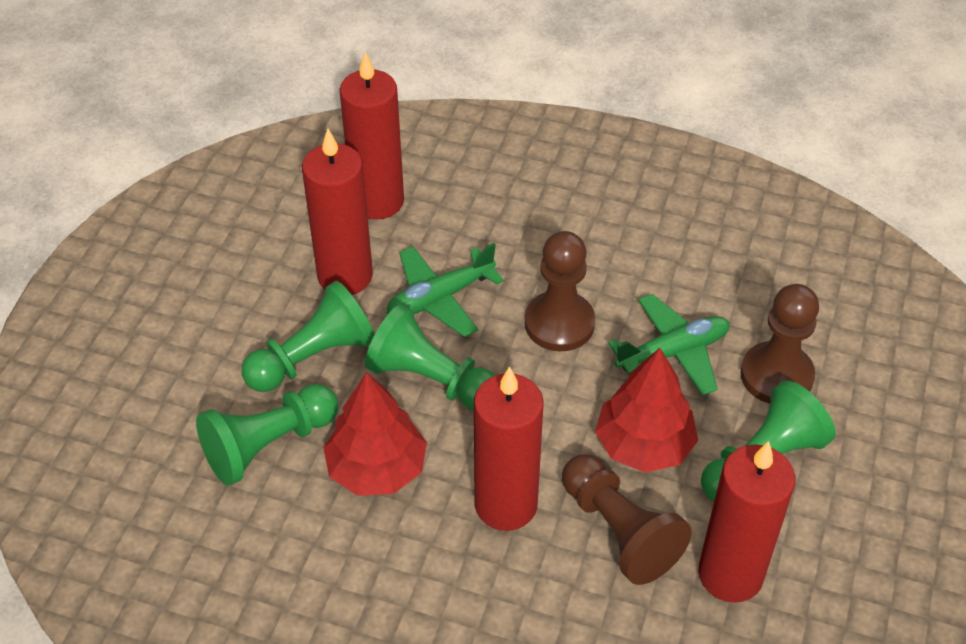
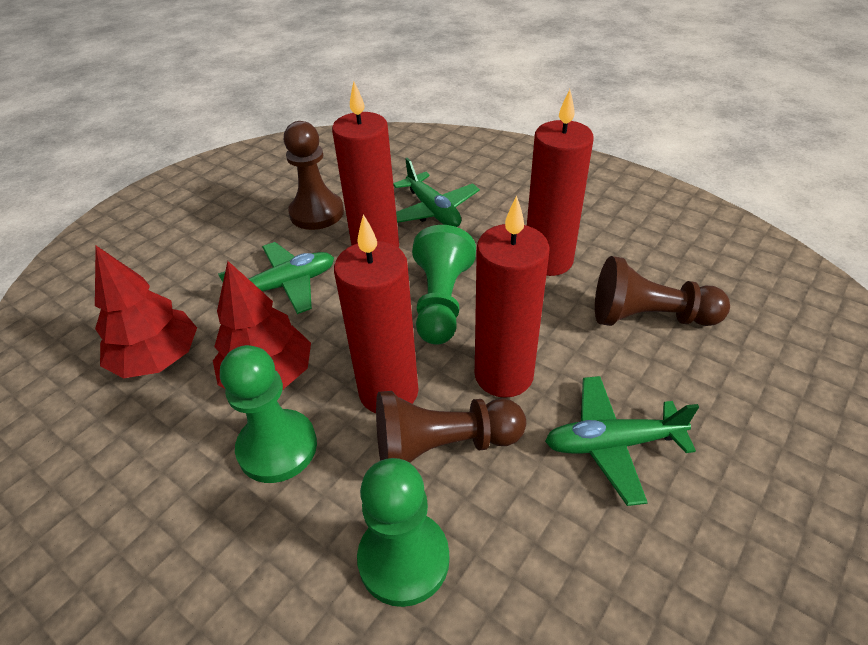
green pawn: [196,384,338,486] [242,281,375,392] [365,304,495,410] [701,381,836,501] = 4 -> [220,345,317,483] [357,458,449,607] [412,225,476,345] = 3
green plane: [387,243,504,337] [608,294,730,396] = 2 -> [218,242,334,314] [393,158,480,227] [545,376,699,506] = 3

